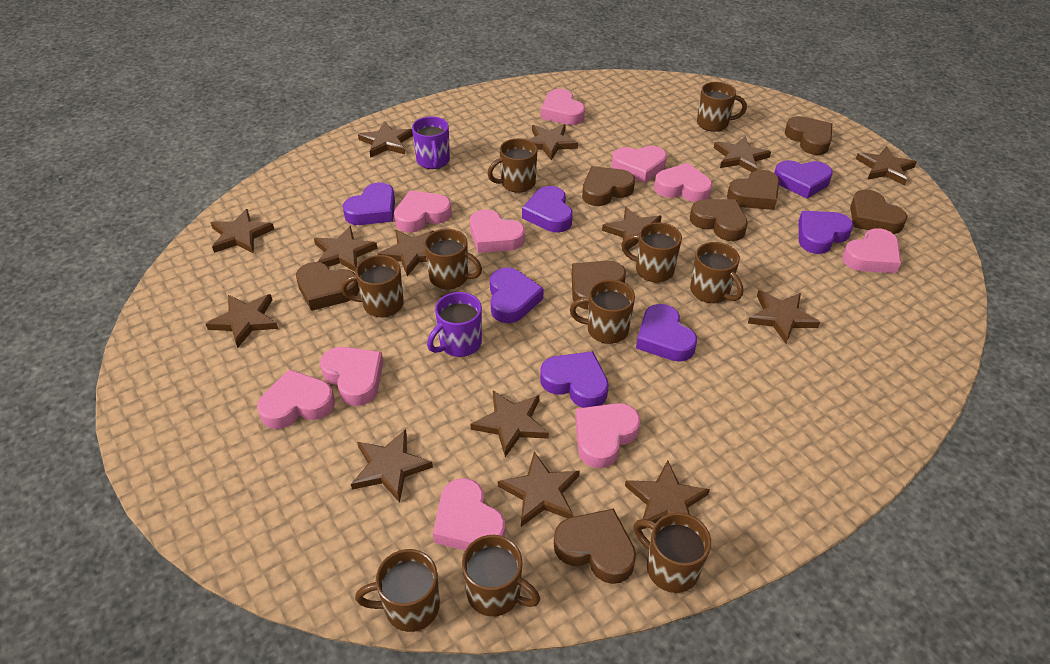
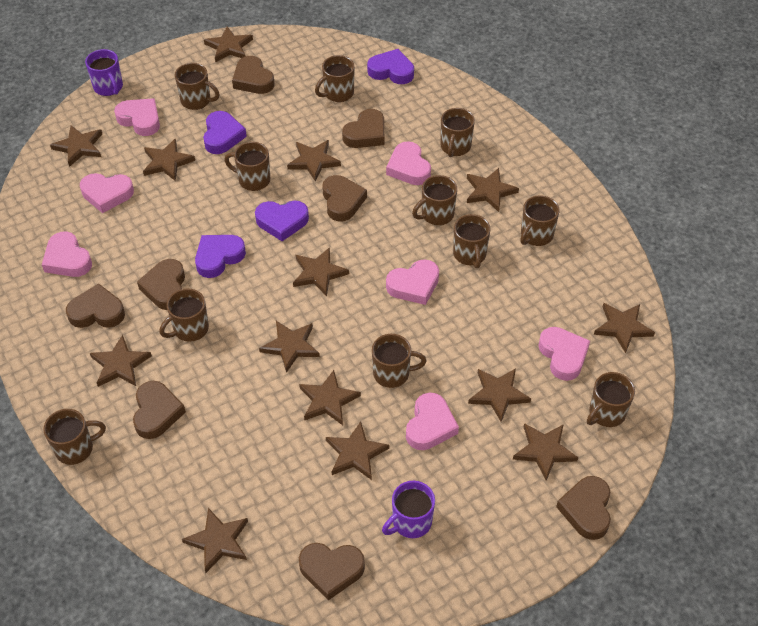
brown mug: [341,255,404,317] [355,549,440,632] [424,229,482,289] [462,535,540,617] [487,138,538,193] [570,280,635,344] [621,222,682,282] [634,513,711,593] [690,242,743,303] [697,82,747,132] = 10 -> [43,409,106,465] [159,288,209,342] [175,63,219,110] [224,142,270,191] [315,55,355,102] [372,334,426,388] [412,175,457,225] [440,108,475,157] [453,214,491,268] [520,195,560,246] [587,372,635,427] = 11
pink heart: [257,369,335,429] [320,347,383,406] [394,190,452,233] [433,478,505,550] [470,209,525,253] [541,89,585,125] [575,403,640,468] [612,146,667,183] [654,163,712,202] [842,228,901,273] = 10 -> [42,231,92,277] [80,173,134,213] [114,98,160,136] [386,141,431,185] [386,260,439,305] [406,392,459,450] [538,327,590,381] = 7
purple heart: [343,182,395,225] [490,267,544,323] [522,186,573,232] [540,351,609,408] [636,304,697,362] [774,160,833,199] [799,211,853,254] = 7 -> [195,235,246,278] [203,111,247,154] [255,200,309,241] [367,49,414,84] = 4

